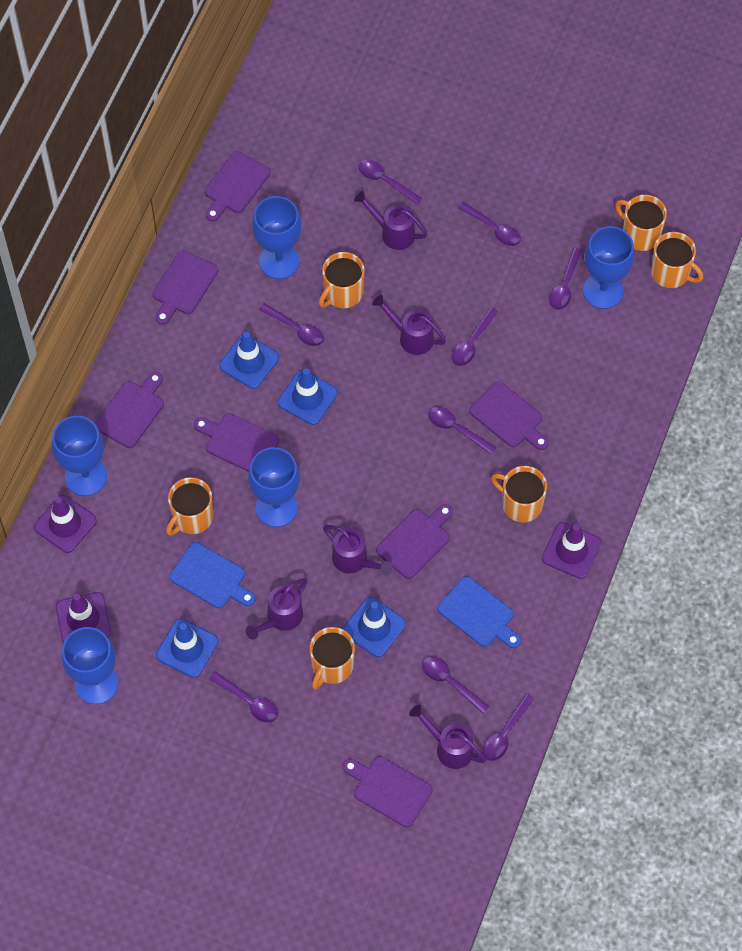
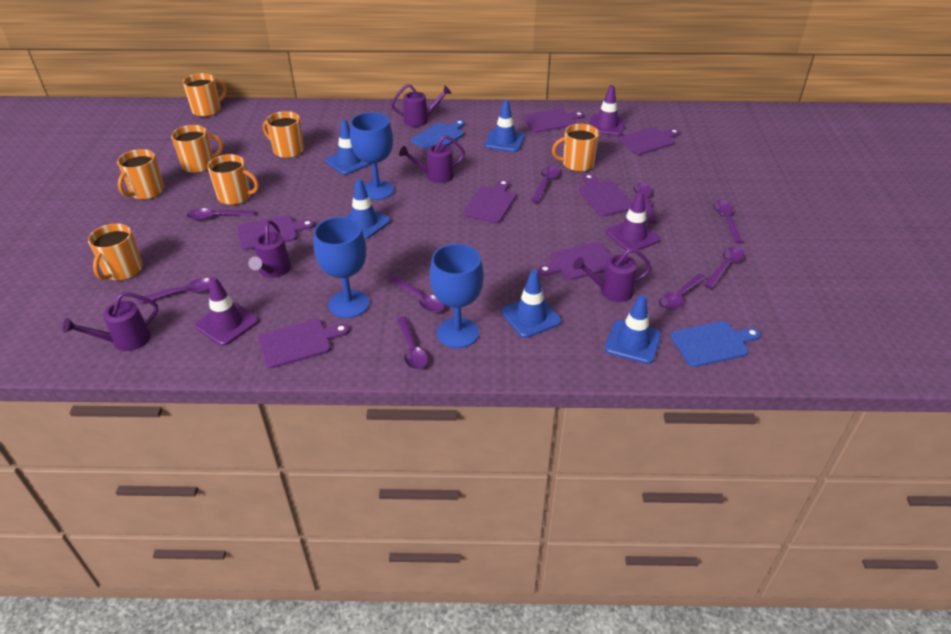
blue goblet: [52,416,107,496] [62,627,118,704] [248,447,300,527] [252,196,301,279] [583,226,634,309] = 5 -> [314,217,369,318] [350,112,394,200] [430,244,484,348] = 3
blue traffic cone: [156,619,218,678] [219,332,279,389] [278,368,338,425] [343,597,406,657] = 4 -> [326,119,372,175] [346,178,391,239] [484,100,525,152] [501,270,561,338] [605,295,661,364] = 5
orange mug: [166,477,213,536] [310,627,355,690] [319,252,365,308] [491,466,547,522] [615,195,667,251] [651,232,703,288] = 6 -> [88,223,143,281] [117,149,164,200] [171,125,223,173] [183,73,227,117] [207,154,259,205] [263,111,304,158] [552,124,599,172] = 7

